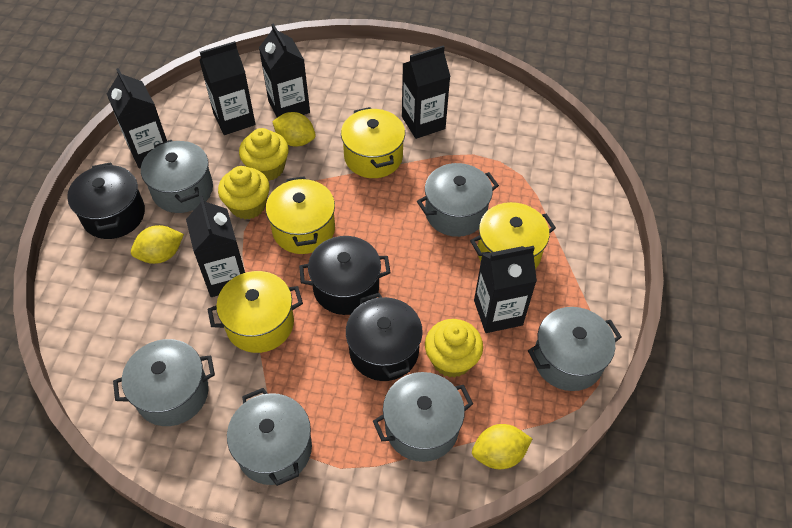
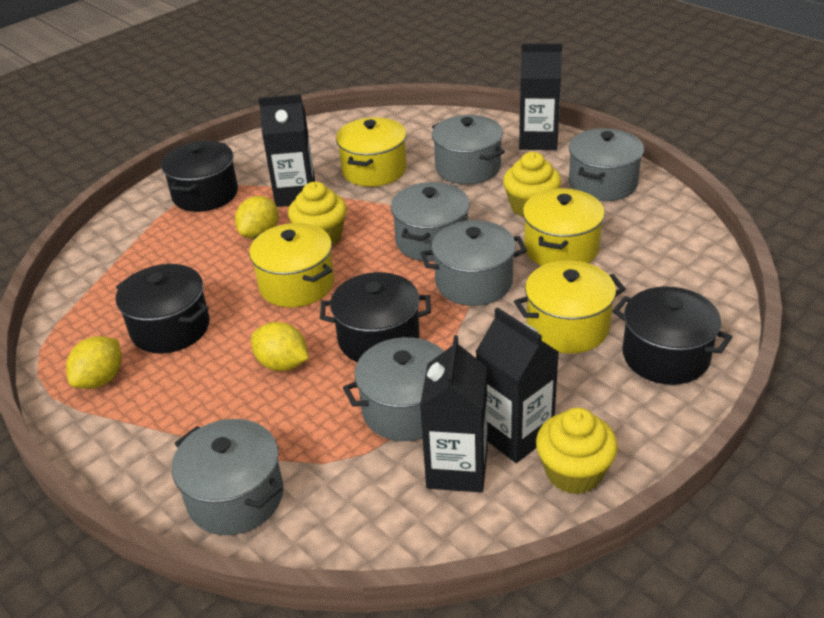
black carton: [107,68,167,169] [186,196,245,297] [199,41,256,135] [259,23,310,118] [402,45,451,139] [474,246,537,333] = 6 -> [259,94,315,207] [420,335,487,493] [476,307,559,463] [519,44,562,150] = 4
black pot: [67,162,145,239] [299,236,391,315] [346,293,423,381] = 3 -> [116,264,210,354] [161,141,238,212] [320,272,431,362] [613,286,732,385] = 4

